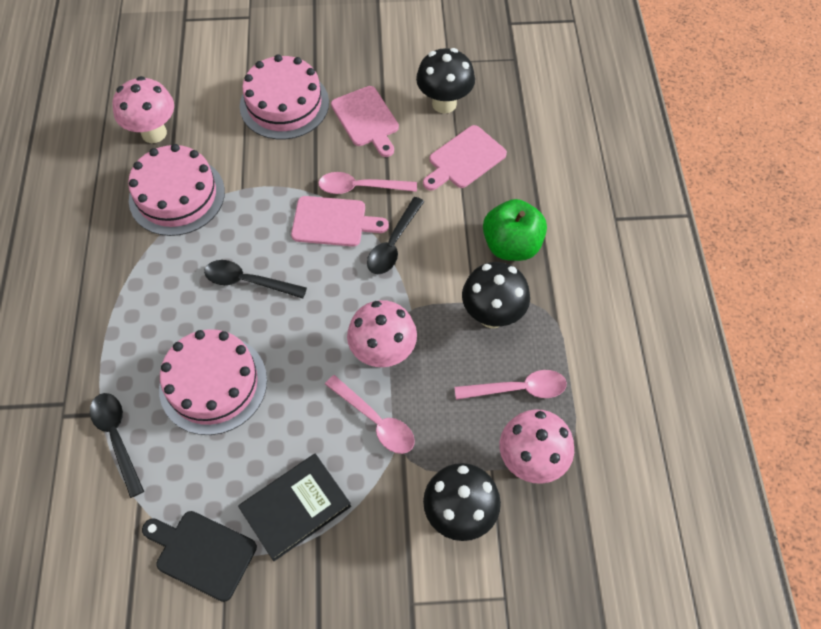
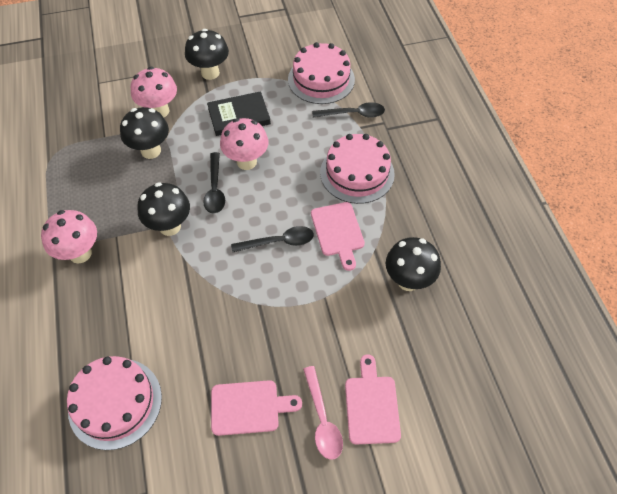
black cutting board: [142,511,257,602] = 1 -> none = 0
black mushroom: [416,48,475,114] [423,463,501,541] [462,262,530,328] = 3 -> [120,107,169,159] [137,182,190,236] [185,29,229,80] [386,237,441,291] = 4
green apple: [483,199,547,261] = 1 -> none = 0
pink spoon: [318,172,417,194] [325,375,415,454] [454,370,567,400] = 3 -> [303,366,343,459] = 1

